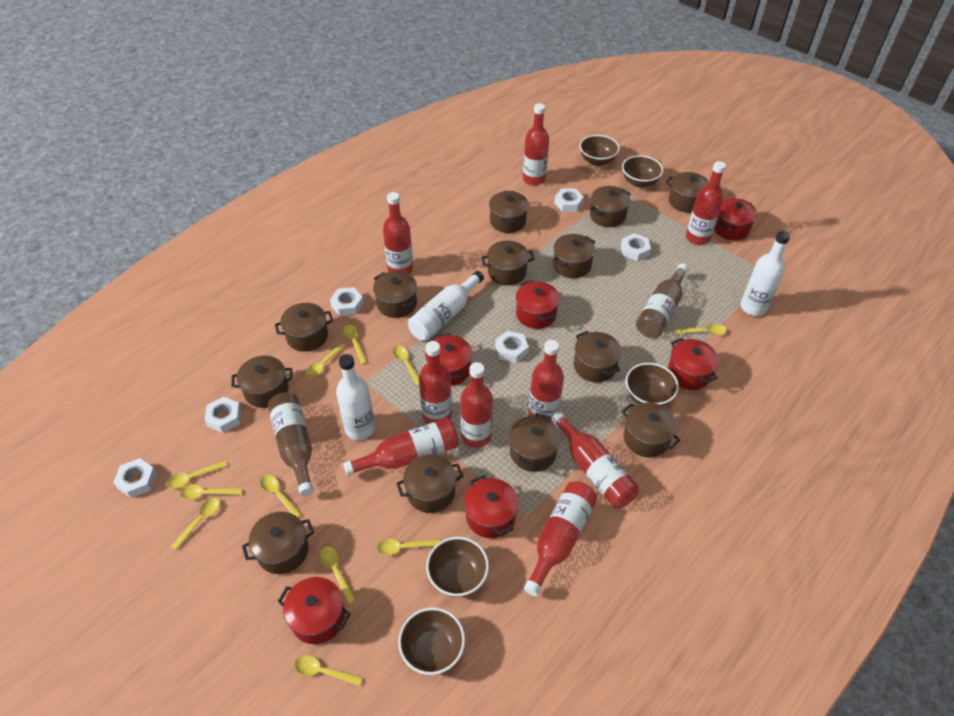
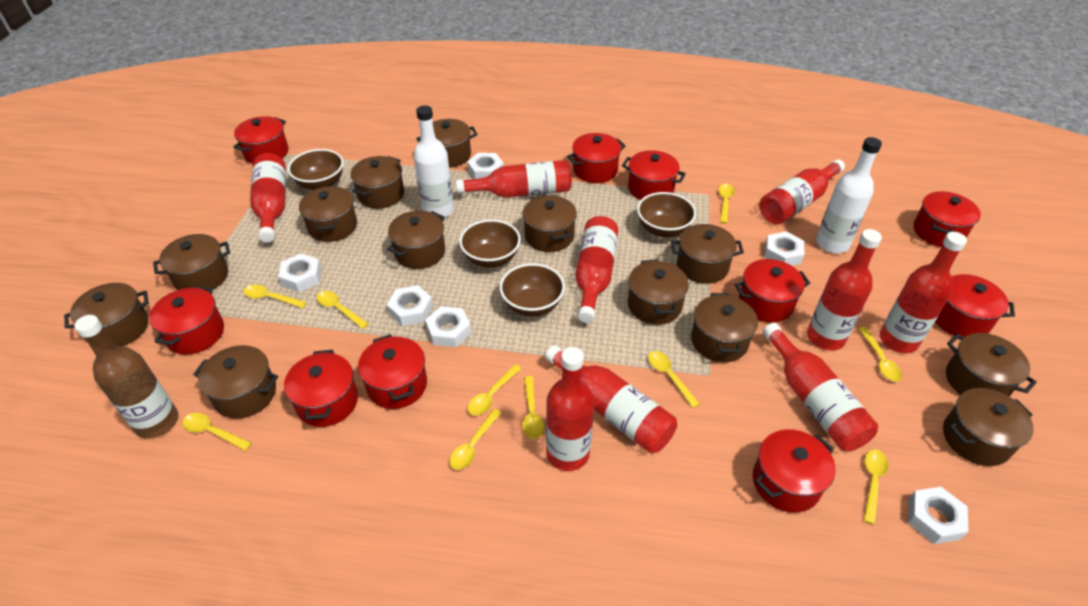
brown bottle: [268,392,314,496] [636,264,689,338] = 2 -> [74,315,178,439] = 1
brown bowl: [398,607,465,675] [426,537,489,597] [580,135,620,166] [622,155,663,188] [625,363,679,406] = 5 -> [288,149,344,190] [459,219,521,268] [499,263,565,317] [637,192,696,238] = 4
red pot: [278,577,351,644] [425,333,472,386] [464,475,519,538] [516,280,560,329] [668,338,718,390] [714,198,757,240] = 6 -> [149,286,224,355] [234,116,288,164] [284,350,358,427] [358,334,427,409] [567,133,626,183] [622,150,686,200] [735,259,810,323] [753,429,835,513] [914,191,981,247] [935,274,1015,338] = 10
white bottle: [336,354,375,440] [408,271,484,341] [740,231,790,316] = 3 -> [413,105,454,219] [816,137,882,253] = 2
yellow spoon: [167,461,228,489] [171,498,220,550] [180,485,243,499] [260,475,302,518] [294,655,363,686] [306,343,346,378] [320,547,356,604] [343,325,367,364] [377,539,441,555] [393,346,419,386] [674,324,727,335] = 11 -> [182,413,252,451] [244,284,307,308] [317,291,369,329] [450,409,502,470] [467,364,522,416] [522,376,544,439] [648,351,700,408] [719,184,735,224] [858,327,902,382] [864,449,889,525] = 10

